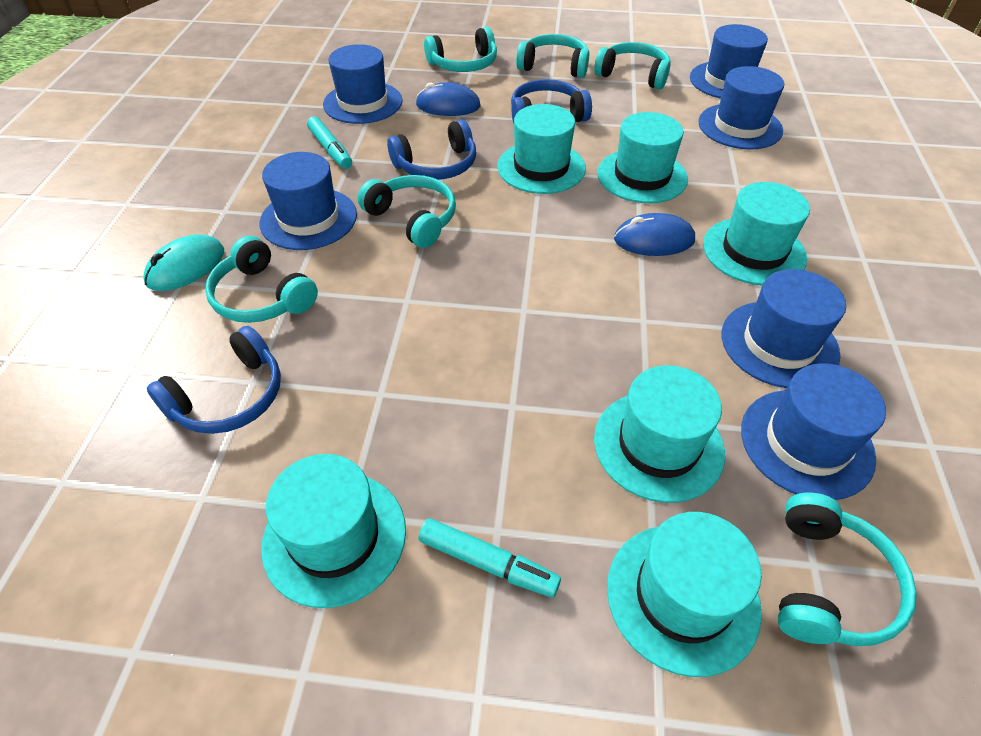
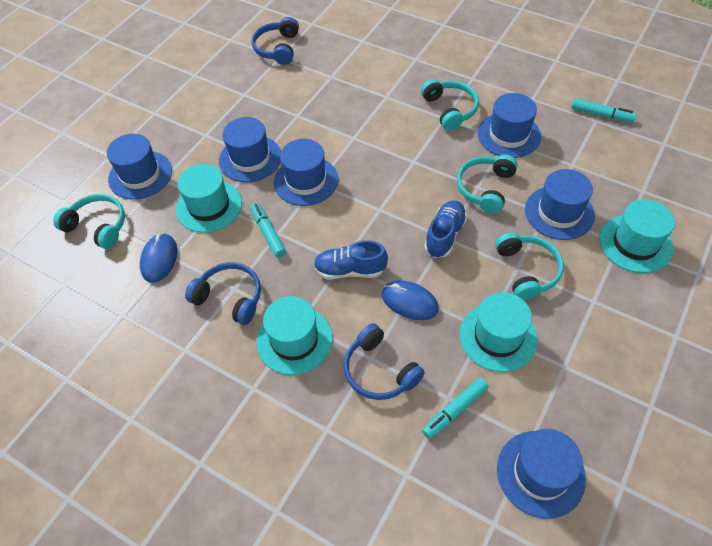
blue shoe: none = 0 -> [314,240,388,280] [424,201,467,258] = 2
turquoise hat: [261,454,406,608] [497,104,586,194] [594,365,725,503] [597,112,688,203] [607,512,762,677] [703,182,810,285] = 6 -> [176,164,242,233] [256,296,332,375] [460,292,538,372] [599,199,675,273] = 4
turquoise headphones: [205,236,318,323] [358,175,456,248] [424,27,497,72] [516,34,589,78] [594,42,671,89] [778,492,917,646] = 6 -> [53,194,125,249] [421,79,479,131] [457,154,518,214] [495,232,564,300] = 4
turquoise marker: [307,116,352,169] [419,518,561,598] = 2 -> [250,203,286,258] [422,378,488,439] [571,98,636,122] = 3
turquoise mouse: [143,234,224,291] = 1 -> none = 0

